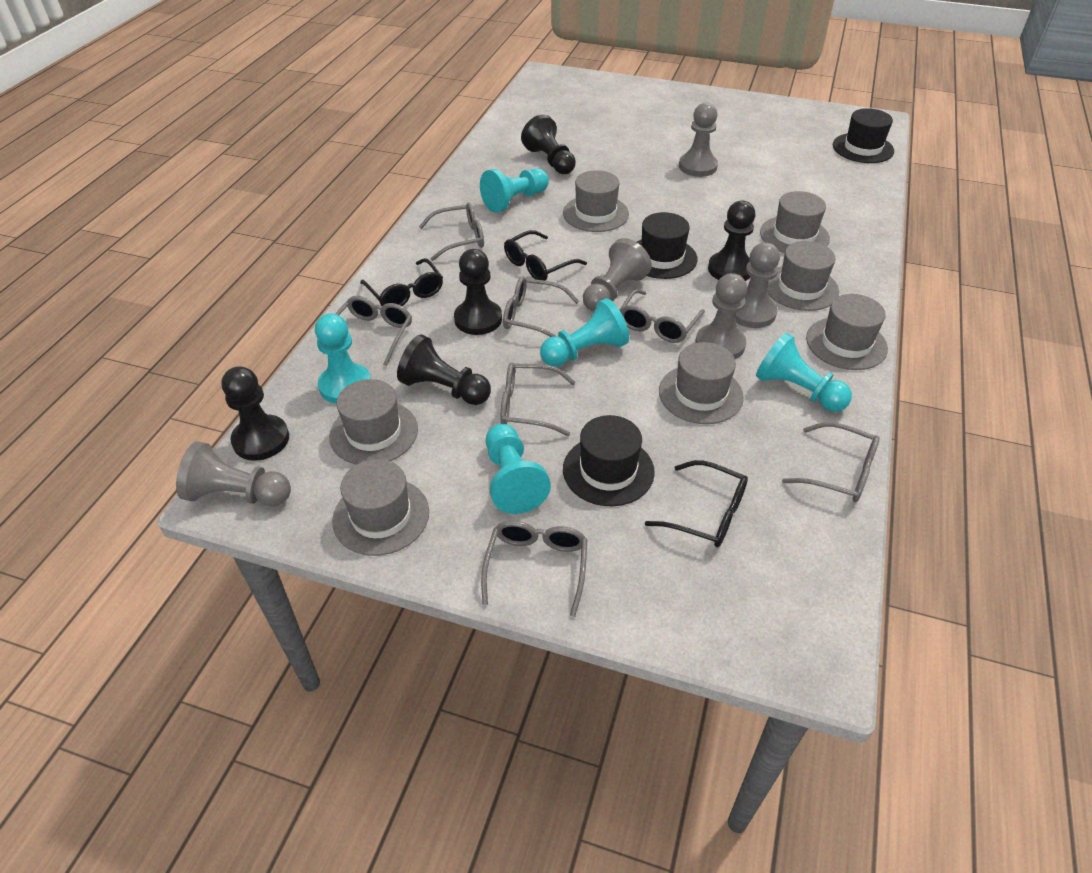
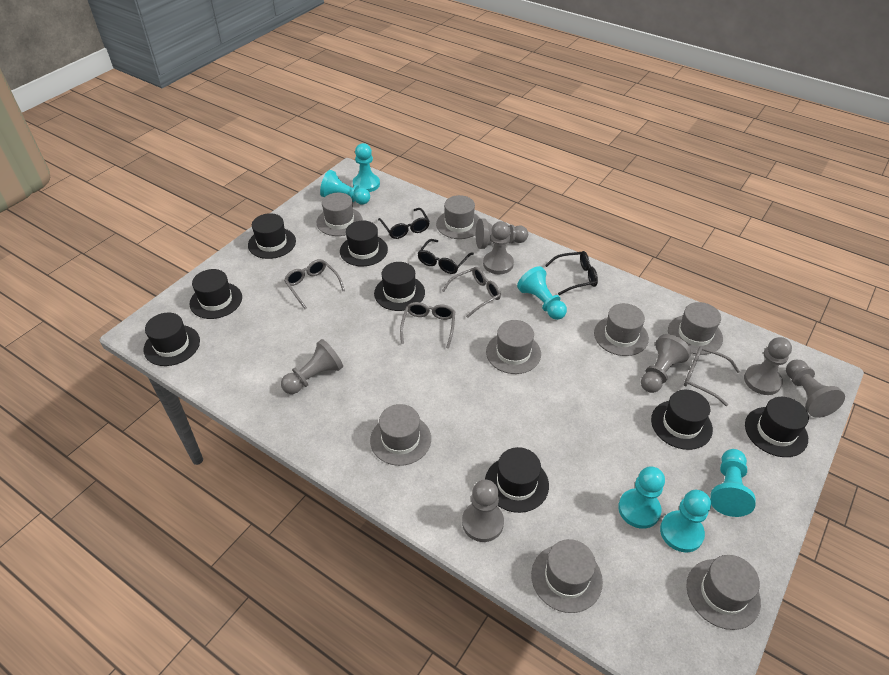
black hat: [563,415,655,506] [637,212,698,279] [833,108,894,163] = 3 -> [143,313,200,366] [190,269,242,319] [248,213,296,259] [340,221,388,267] [374,262,425,311] [485,447,549,513] [651,390,713,450] [745,397,809,457] = 8
black pawn: [221,366,289,461] [397,334,491,405] [454,249,502,335] [521,115,576,174] [708,201,756,281] = 5 -> none = 0
grey glasses: [335,296,412,366] [419,202,484,261] [481,521,588,617] [500,363,576,436] [503,276,579,337] [620,289,705,343] [782,422,880,502] = 7 -> [284,259,345,309] [400,302,455,349] [442,267,501,318] [684,346,740,406] = 4
grey hat: [329,379,418,465] [332,459,429,556] [563,170,629,232] [659,342,744,424] [760,191,830,253] [768,241,839,311] [806,294,888,370] = 7 -> [316,193,363,236] [370,404,431,466] [436,195,480,239] [486,320,541,374] [531,539,603,613] [594,303,649,356] [668,302,723,355] [686,555,761,630] = 8
grey pawn: [176,441,291,506] [583,238,652,311] [679,102,718,177] [695,273,747,359] [736,242,780,328] = 5 -> [281,339,343,394] [462,480,504,542] [476,218,528,249] [483,221,514,274] [641,334,691,393] [744,337,792,395] [786,360,845,418] = 7
turquoise pawn: [315,313,371,404] [480,168,549,213] [486,424,551,514] [540,298,629,367] [756,333,852,412] = 5 -> [320,170,370,205] [353,143,380,192] [517,266,567,320] [618,466,665,529] [660,490,711,552] [710,449,756,517] = 6

